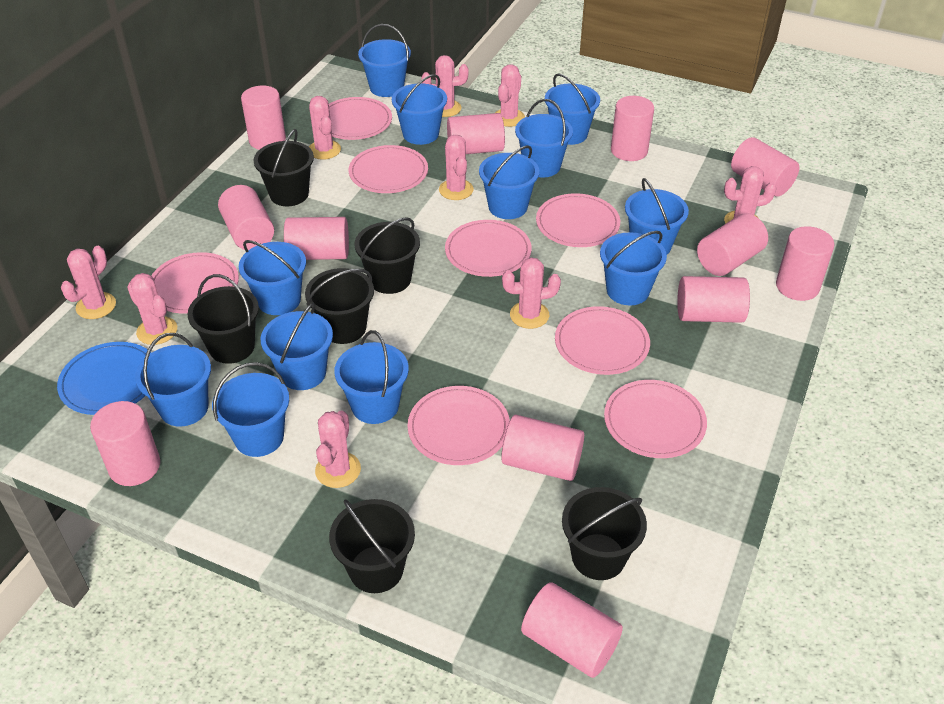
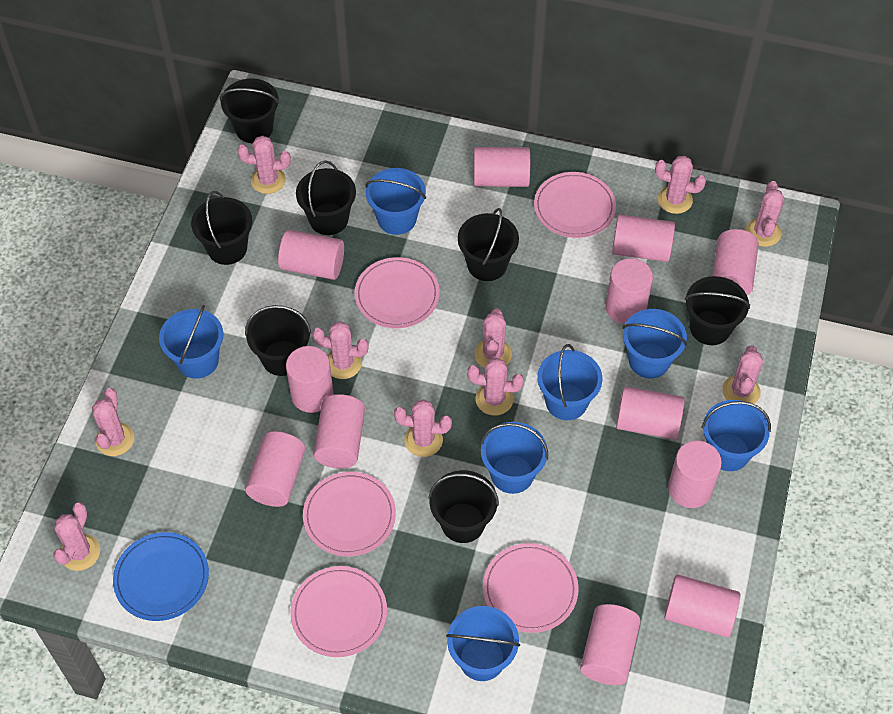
black bucket: [187,274,259,364] [253,129,314,206] [305,268,374,344] [329,499,415,593] [355,217,420,294] [562,487,647,580] = 6 -> [191,191,252,265] [220,78,280,143] [245,305,311,376] [296,161,356,235] [428,470,499,543] [458,208,519,281] [684,276,750,345] = 7
blue bucket: [135,333,211,427] [212,362,289,457] [239,240,306,315] [261,303,333,390] [334,330,409,424] [358,24,411,97] [392,74,447,145] [479,145,539,219] [515,99,573,177] [545,73,600,145] [600,231,667,305] [625,178,689,254] = 12 -> [159,305,223,379] [365,168,426,235] [446,606,520,681] [480,422,548,494] [537,344,602,420] [622,309,687,378] [701,400,771,471] = 7
pink cactus: [61,246,116,319] [127,273,177,345] [309,96,341,160] [315,411,361,488] [421,55,468,117] [439,135,474,200] [495,64,525,127] [502,257,561,329] [724,166,777,224] = 9 -> [53,502,100,571] [92,388,134,456] [237,136,291,194] [312,321,369,379] [394,399,452,457] [467,358,524,416] [475,308,512,368] [655,156,706,214] [722,345,763,404] [746,181,784,247] = 10
pink plate: [151,252,239,314] [329,97,392,140] [349,145,428,193] [408,386,510,465] [445,220,532,277] [536,193,620,247] [555,306,650,375] [604,380,707,458] = 8 -> [291,566,387,657] [303,472,396,557] [354,257,440,329] [483,543,579,633] [534,172,616,238] = 5

